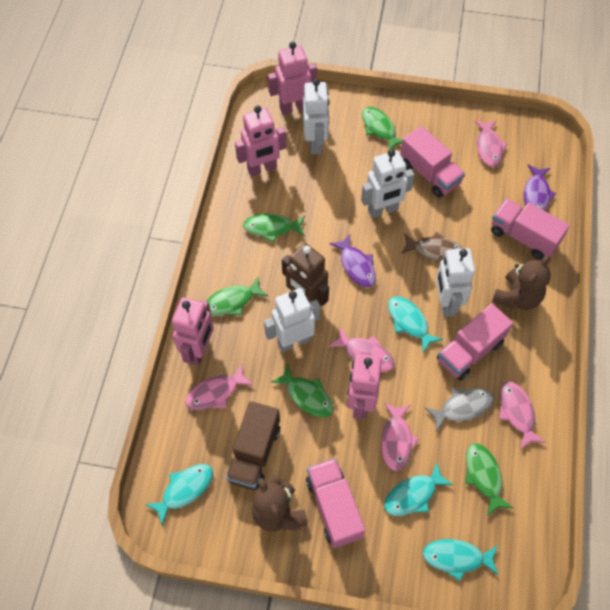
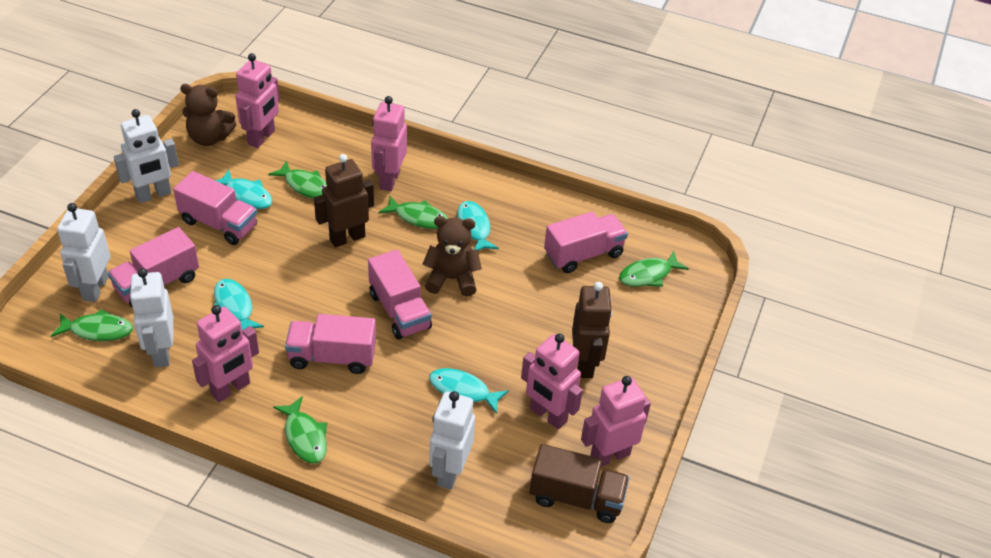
brown fish: [401,232,464,261] = 1 -> none = 0
brown robot: [282,243,329,307] = 1 -> [314,154,374,247] [572,282,612,378] = 2
grey fish: [425,388,494,432] = 1 -> none = 0
pink fish: [185,364,254,410] [328,327,395,372] [381,403,419,471] [474,120,508,167] [499,382,546,449] = 5 -> none = 0
pink robot: [172,297,214,366] [235,106,287,177] [268,42,317,115] [347,352,382,419] = 4 -> [192,305,259,402] [235,53,279,148] [371,96,407,191] [521,333,583,429] [581,376,651,467] = 5
pink truck: [306,458,366,548] [400,126,465,198] [437,304,513,381] [491,198,570,260] = 4 -> [108,227,199,308] [173,171,257,245] [285,314,376,374] [368,250,432,339] [544,211,628,273] = 5
purple fish: [329,235,376,288] [524,164,556,211] = 2 -> none = 0

